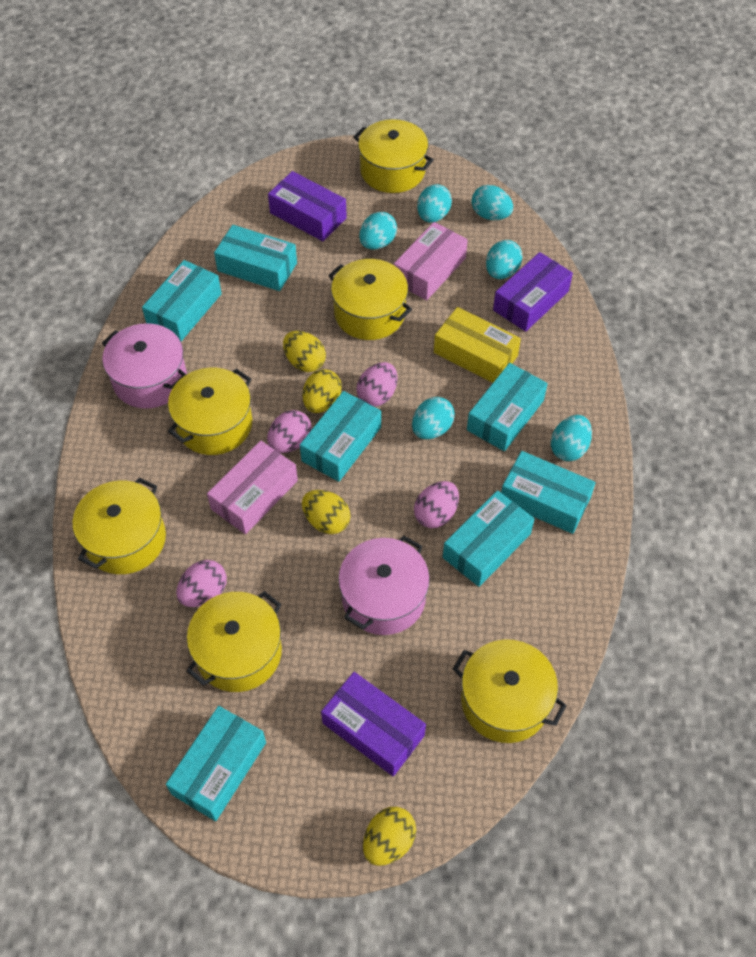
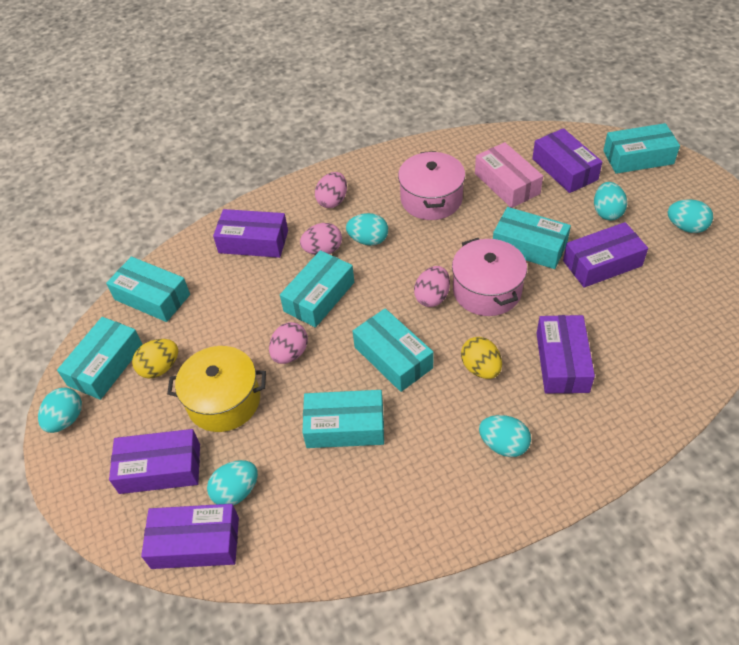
pink box: [207,441,298,534] [394,222,468,300] = 2 -> [475,142,543,208] = 1
purple box: [268,171,347,241] [321,672,426,776] [493,252,573,332] = 3 -> [109,429,200,494] [141,504,239,569] [213,209,288,258] [532,128,602,193] [536,315,595,394] [563,222,648,288] = 6
yellow box: [434,307,521,383] = 1 -> none = 0
yellow egg: [283,331,326,372] [302,490,350,534] [303,369,342,413] [363,807,416,866] = 4 -> [132,339,178,378] [461,337,502,379] = 2
yellow pot: [72,477,166,574] [168,368,252,455] [187,591,282,692] [328,259,412,340] [353,119,434,193] [453,639,567,743] = 6 -> [167,346,266,432] = 1

